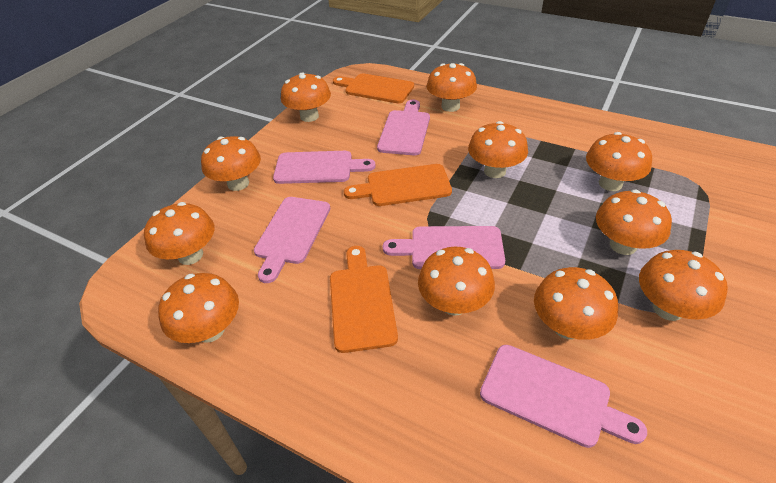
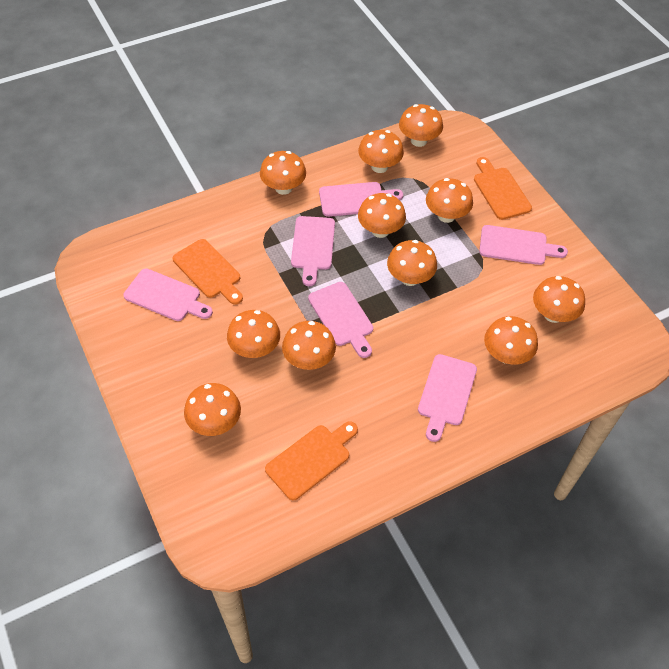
pink cutting board: [254,197,330,283] [273,151,376,184] [377,100,430,155] [382,226,505,269] [480,345,647,448] = 5 -> [123,268,213,321] [291,216,335,286] [308,282,373,358] [319,182,403,217] [418,354,477,442] [479,225,568,265] = 6

